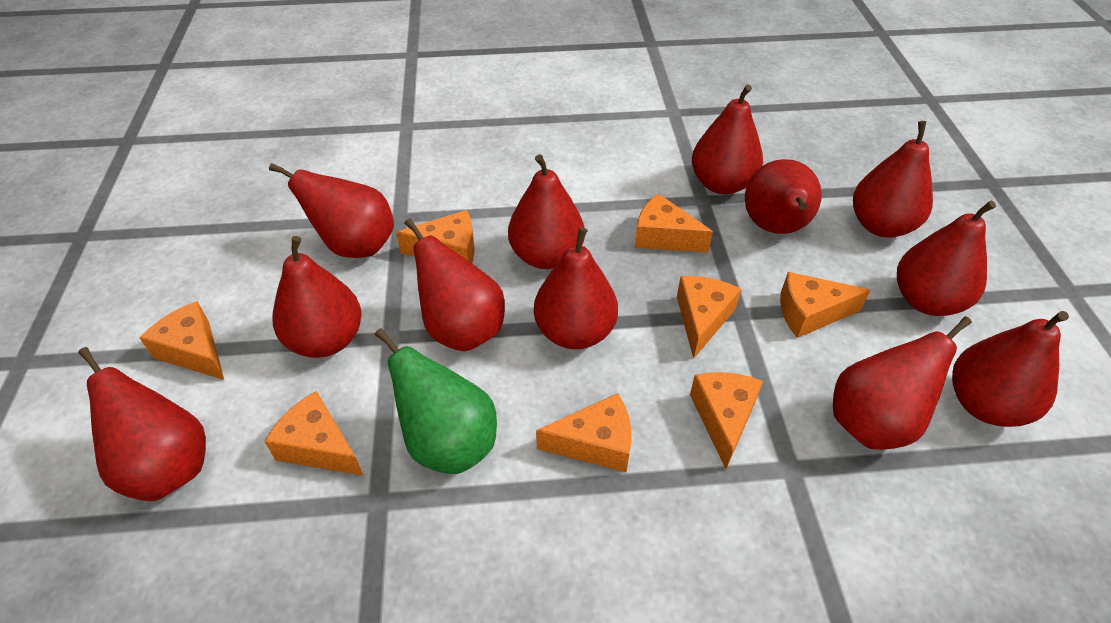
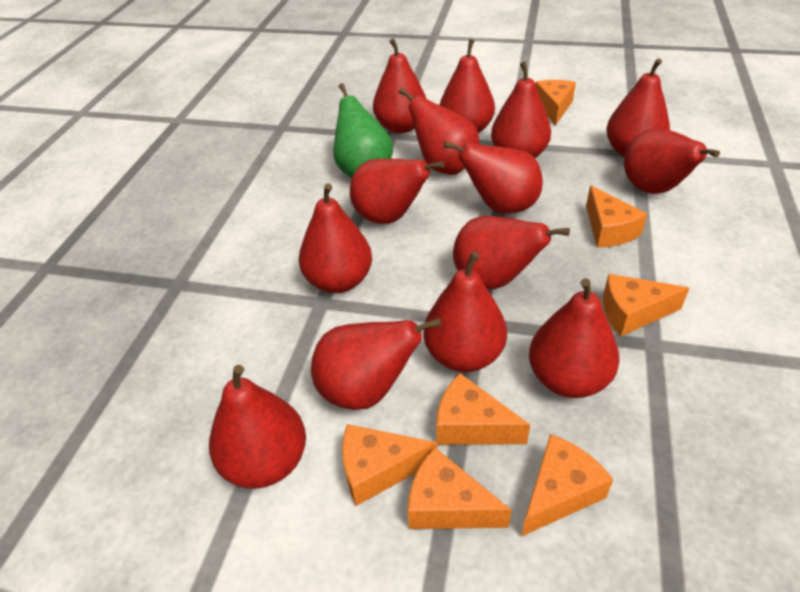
orange cheese: [140,301,224,380] [264,391,363,475] [396,210,474,263] [536,393,631,472] [635,194,713,253] [677,276,741,359] [690,372,763,469] [780,272,870,338] = 8 -> [342,424,437,506] [408,448,512,529] [436,373,530,445] [521,434,613,537] [536,80,576,125] [586,185,647,248] [603,274,689,336] = 7
red pear: [78,347,206,501] [269,163,394,258] [273,236,362,358] [404,218,505,351] [508,154,585,269] [534,227,618,349] [692,85,763,194] [745,159,822,234] [833,316,972,450] [853,121,933,237] [897,200,996,316] [952,311,1069,427] = 12 -> [209,365,306,489] [299,183,372,293] [311,318,441,410] [350,159,444,224] [373,38,426,133] [399,88,480,175] [424,252,507,372] [440,39,495,133] [444,141,543,214] [453,216,570,289] [491,61,551,158] [529,278,619,398] [606,58,670,157] [624,128,720,194] = 14

